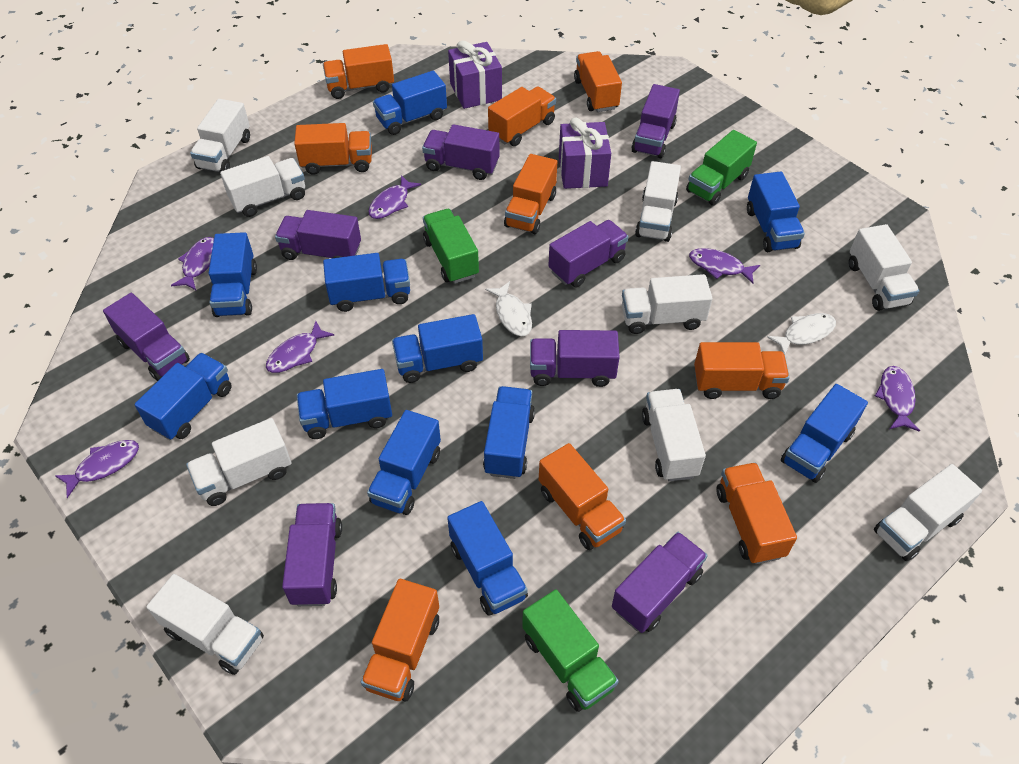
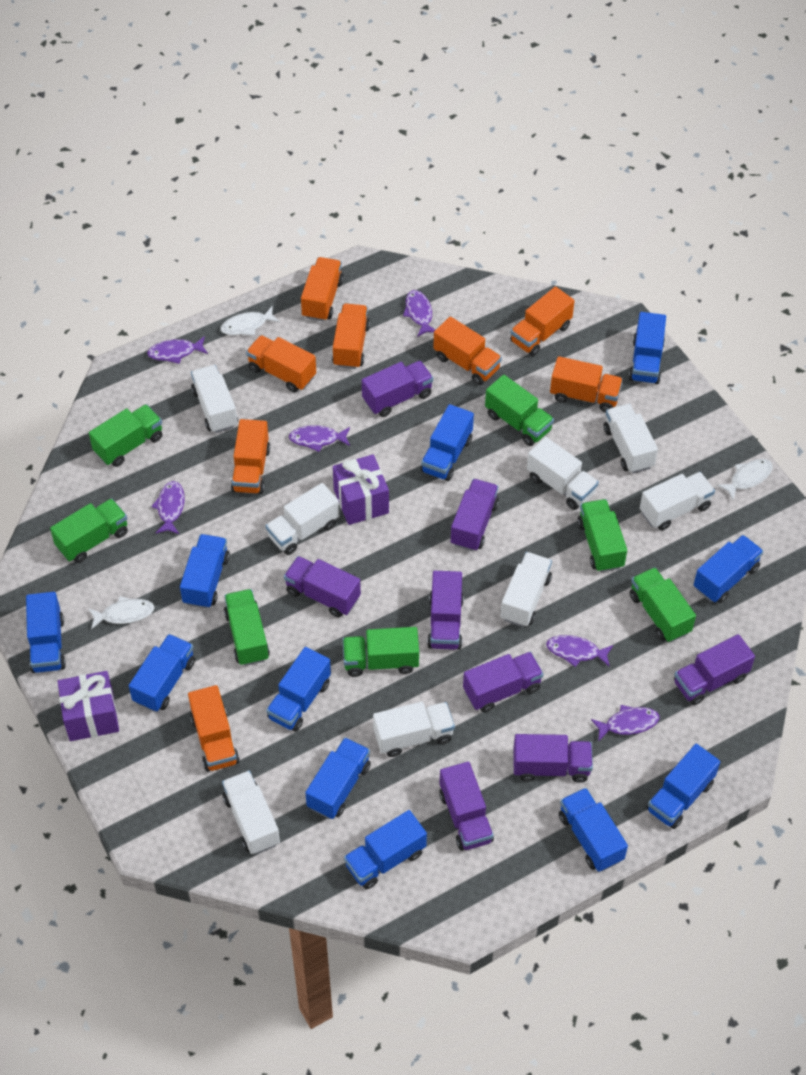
green truck: [423,209,479,284] [522,589,619,712] [686,130,757,205] = 3 -> [50,498,128,563] [89,404,162,467] [224,589,270,666] [343,627,419,677] [485,375,554,446] [577,499,627,572] [630,567,696,642] = 7
orange truck: [294,123,372,175] [323,44,394,99] [361,579,439,702] [488,87,556,146] [504,154,557,234] [539,443,626,550] [574,51,622,112] [694,342,790,399] [716,463,797,564] = 9 -> [188,685,240,772] [231,419,270,494] [246,335,316,392] [301,257,344,321] [332,304,370,369] [433,317,502,385] [510,287,574,356] [550,356,623,412] = 8
white fish: [485,281,532,336] [767,313,836,354] = 2 -> [88,596,155,629] [221,307,280,336] [717,459,773,500] = 3
white truck: [146,574,264,675] [186,418,291,506] [190,99,250,172] [220,156,305,217] [622,274,713,334] [635,161,681,242] [642,389,706,482] [849,224,919,311] [874,464,982,561] = 9 -> [191,365,238,433] [222,771,280,854] [266,483,339,555] [373,702,455,757] [501,552,552,627] [527,437,599,510] [604,404,658,473] [640,472,715,531] = 8

